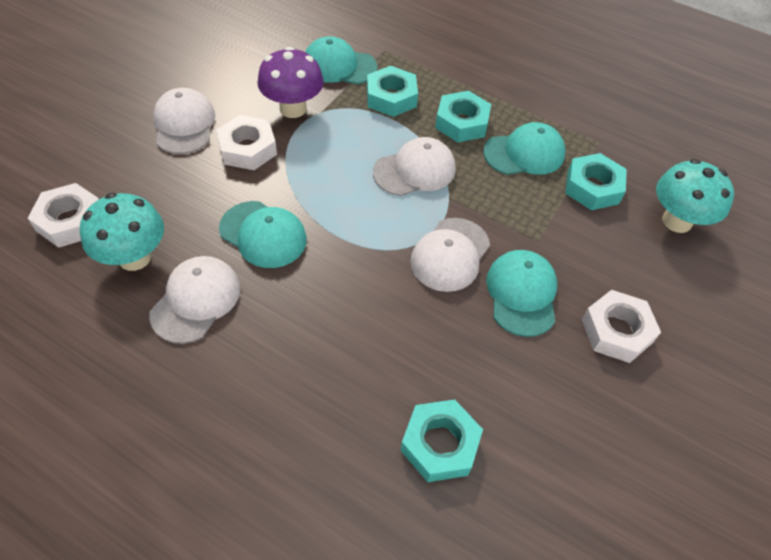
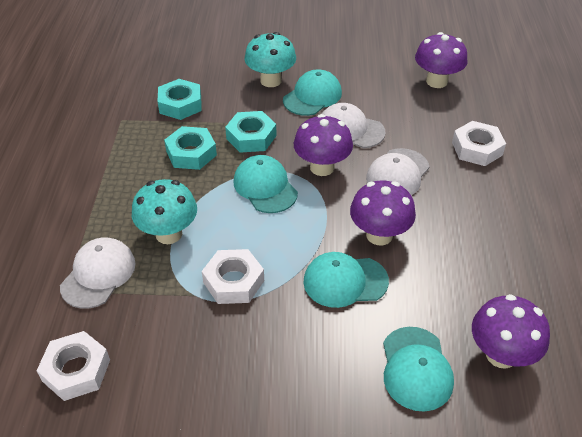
purple mushroom: [257,47,324,118] = 1 -> [294,114,353,176] [350,180,416,245] [415,32,468,88] [472,294,550,369] = 4
turquoise nut: [367,66,418,117] [400,399,483,482] [435,91,491,143] [565,153,627,210] = 4 -> [157,79,202,120] [164,126,217,170] [225,111,277,153] = 3
white cap: [149,256,241,344] [153,88,215,154] [373,137,456,196] [410,218,490,292] = 4 -> [60,238,135,309] [322,103,385,148] [366,148,429,195] = 3

